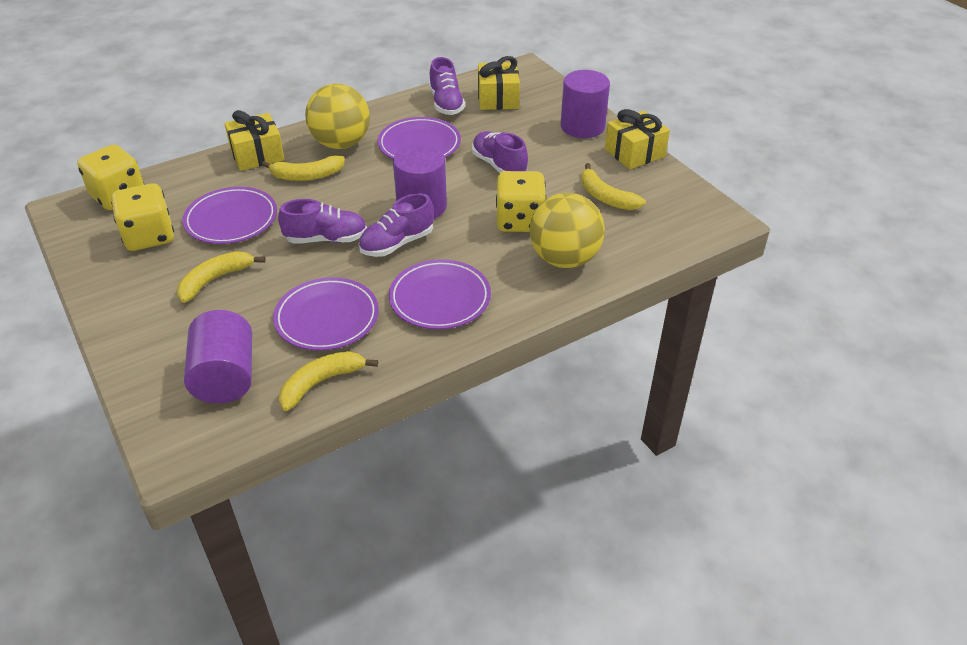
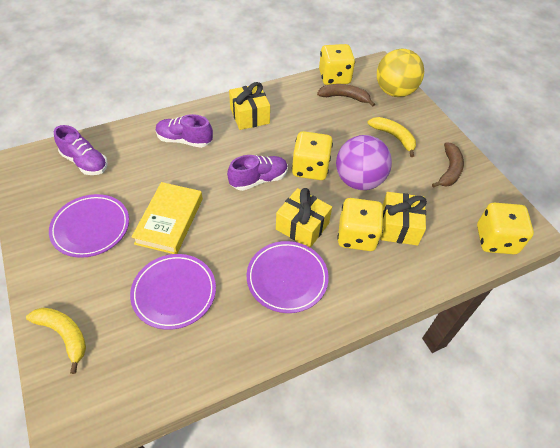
brown banana: none = 0 -> [317,84,375,107] [432,142,464,188] = 2
purple ball: none = 0 -> [336,135,392,190] = 1
purple cylinder: [184,310,252,403] [393,145,447,219] [561,70,610,138] = 3 -> none = 0
purple plate: [183,187,277,244] [273,277,379,351] [378,117,461,159] [389,259,491,329] = 4 -> [49,194,129,258] [130,254,216,330] [247,241,329,313] = 3
purple shoe: [278,199,367,244] [359,193,434,257] [429,57,465,115] [472,131,528,173] = 4 -> [54,125,108,175] [156,114,213,148] [227,155,288,191] = 3
yellow ball: [305,84,370,149] [530,193,605,268] = 2 -> [377,49,424,97] = 1
yellow banana: [177,251,266,303] [262,155,345,181] [279,351,378,411] [581,163,646,210] = 4 -> [26,308,86,374] [368,117,416,157] = 2
yellow book: none = 0 -> [132,182,203,254] = 1
yellow dice: [77,144,144,210] [111,183,174,251] [496,171,546,232] = 3 -> [292,131,333,180] [319,44,355,85] [337,198,384,251] [477,203,534,254] = 4

